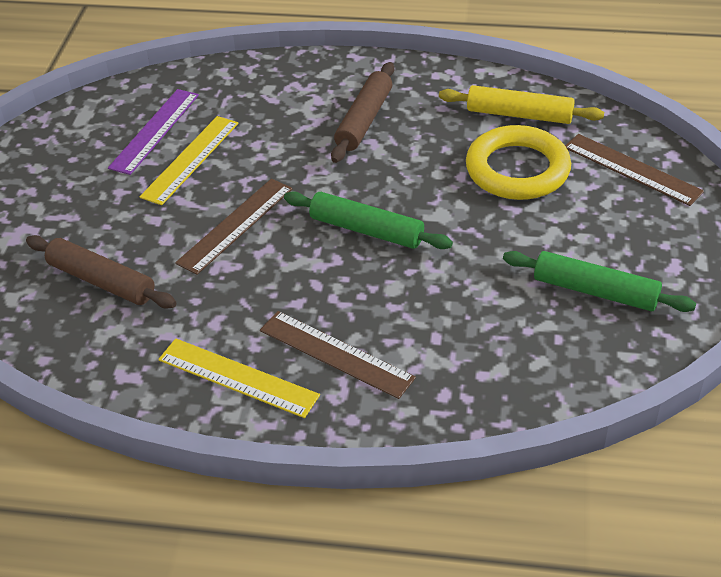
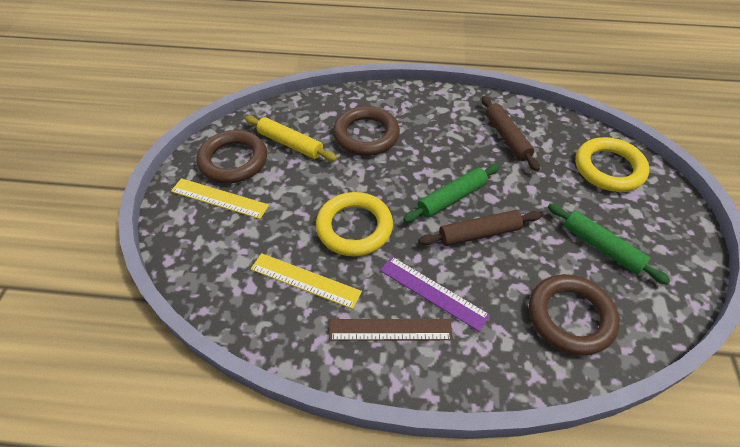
brown ring: none = 0 -> [197,130,267,183] [333,106,400,156] [529,274,620,355] = 3
brown ruler: [175,179,292,275] [260,311,416,399] [565,134,704,206] = 3 -> [329,319,453,341] = 1
yellow ring: [466,125,571,200] = 1 -> [316,192,393,257] [575,137,649,192] = 2

